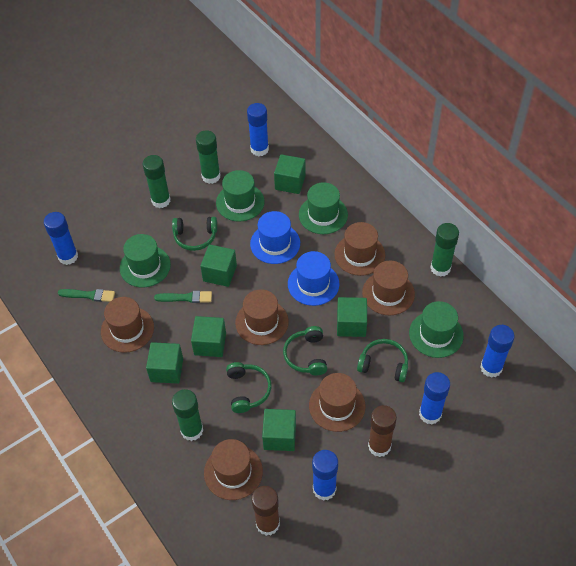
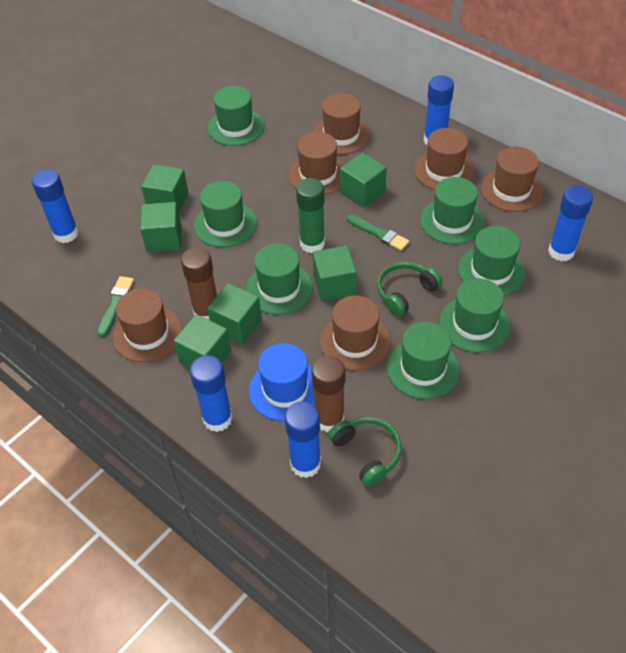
blue hat: [250,211,300,264] [288,251,340,306] = 2 -> [249,343,315,421] = 1
green glue stick: [142,155,170,208] [172,389,203,441] [196,130,220,184] [430,223,459,277] = 4 -> [296,178,325,253] = 1
green hat: [120,234,171,288] [216,170,265,222] [299,182,348,234] [409,301,464,358] = 4 -> [194,181,257,247] [208,86,264,146] [246,243,313,315] [387,322,460,399] [420,177,484,244] [439,278,510,353] [458,226,526,296] = 7
green headphones: [172,217,217,251] [226,362,271,413] [283,326,327,375] [357,339,408,382] = 4 -> [328,417,402,487] [377,262,442,317] = 2

